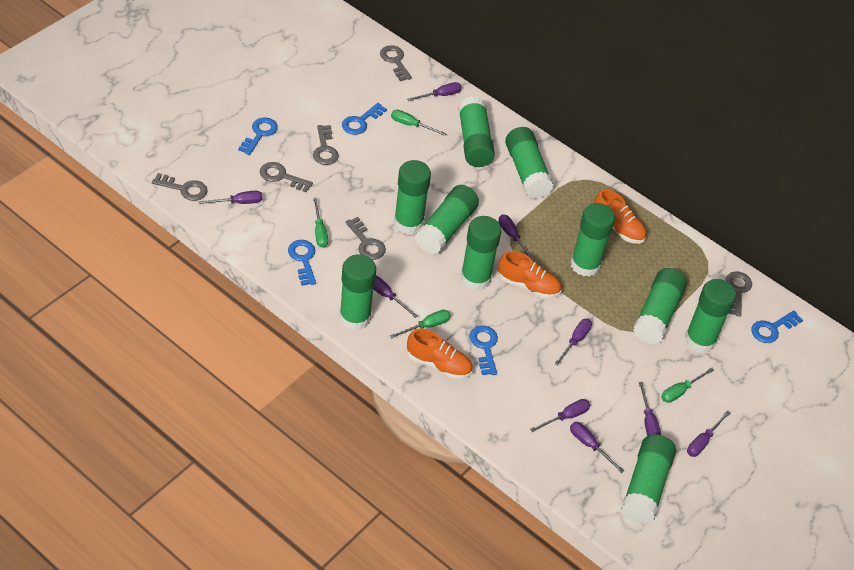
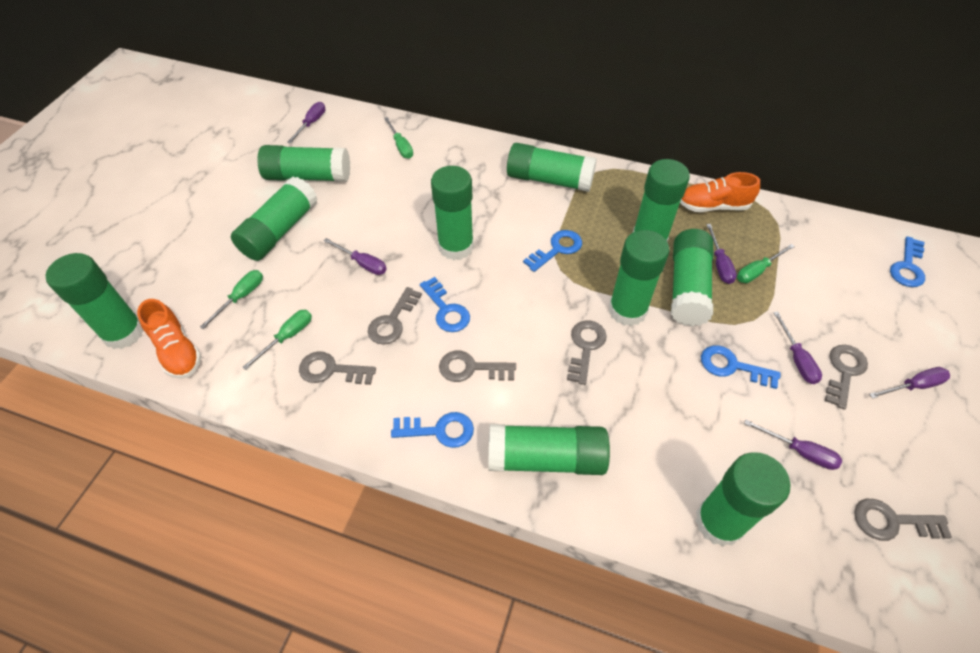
orange shoe: [407,329,473,379] [498,251,561,298] [594,189,646,244] = 3 -> [137,299,202,379] [680,172,760,212] = 2
purple screwdriver: [198,191,262,204] [373,275,418,318] [407,82,462,101] [499,214,535,261] [530,399,590,432] [555,319,592,365] [570,422,624,473] [639,382,661,436] [687,411,730,457] = 9 -> [287,102,325,144] [323,238,387,275] [706,224,737,284] [744,419,842,470] [773,311,822,384] [869,367,950,399] = 6

